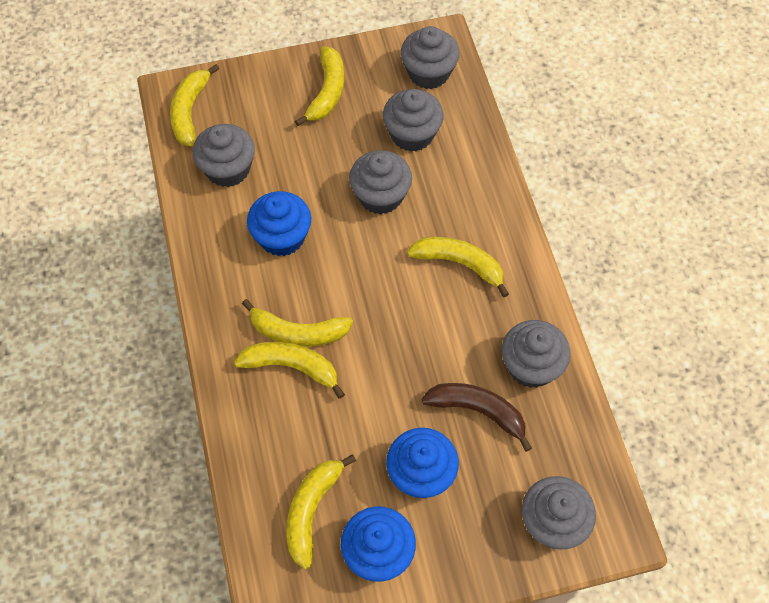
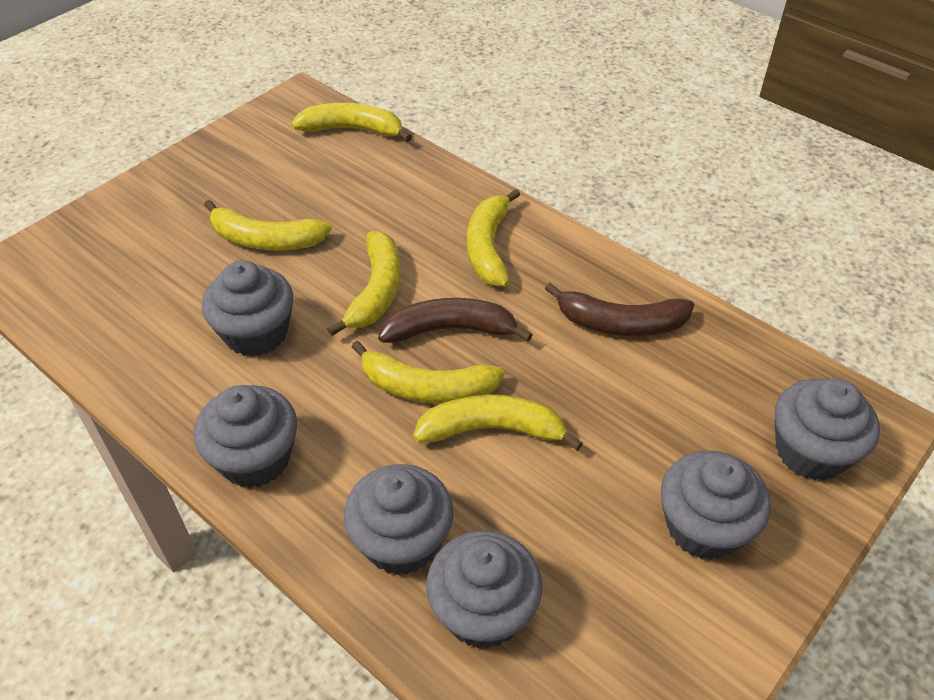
blue cupcake: [247,191,311,256] [341,507,416,582] [386,428,459,498] = 3 -> none = 0
brown banana: [422,383,532,452] = 1 -> [378,298,533,343] [545,283,694,336] = 2

